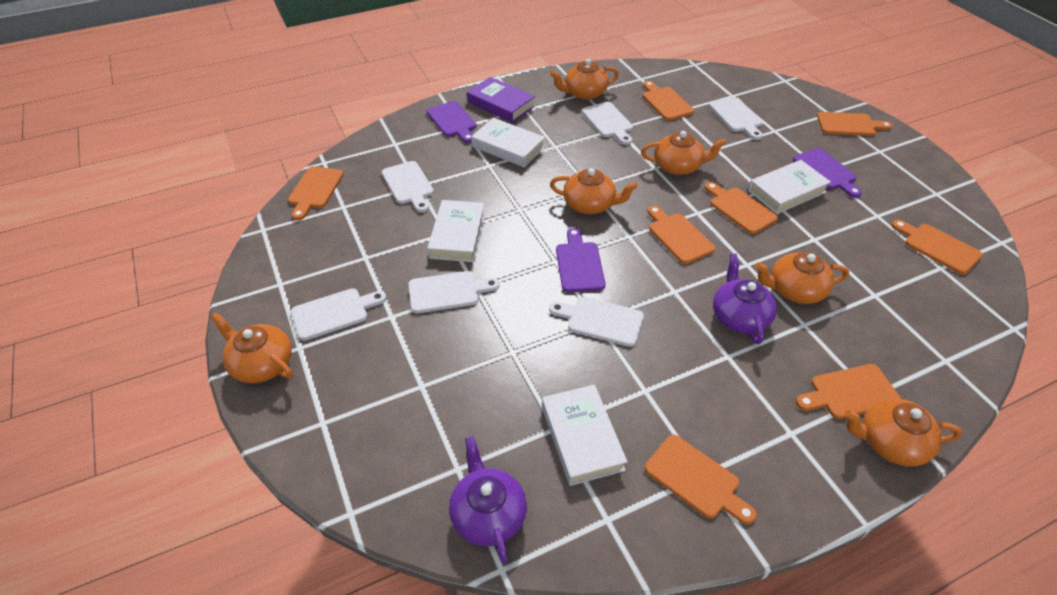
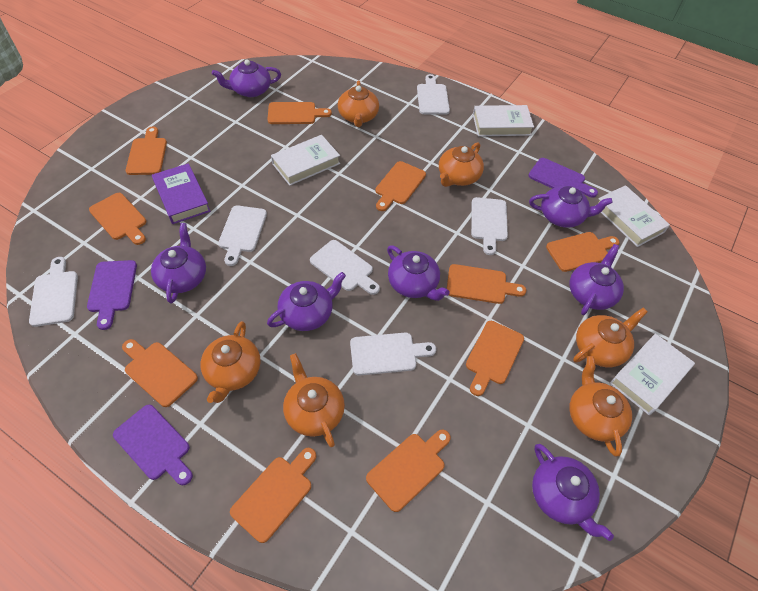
orange cutting board: [288,166,344,220] [643,81,694,121] [645,435,757,525] [648,205,715,264] [704,182,778,234] [796,364,901,419] [817,112,893,136] [891,220,983,275] = 8 -> [89,193,146,245] [122,339,198,407] [126,126,167,175] [230,448,316,543] [267,102,332,124] [366,429,451,512] [375,161,426,211] [447,264,526,304] [466,321,524,396] [546,232,619,272] = 10
purple teapot: [449,436,527,563] [713,254,777,344] = 2 -> [151,223,206,304] [212,59,281,97] [267,272,346,331] [387,245,450,301] [529,186,613,228] [532,444,614,541] [570,244,624,315] = 7

